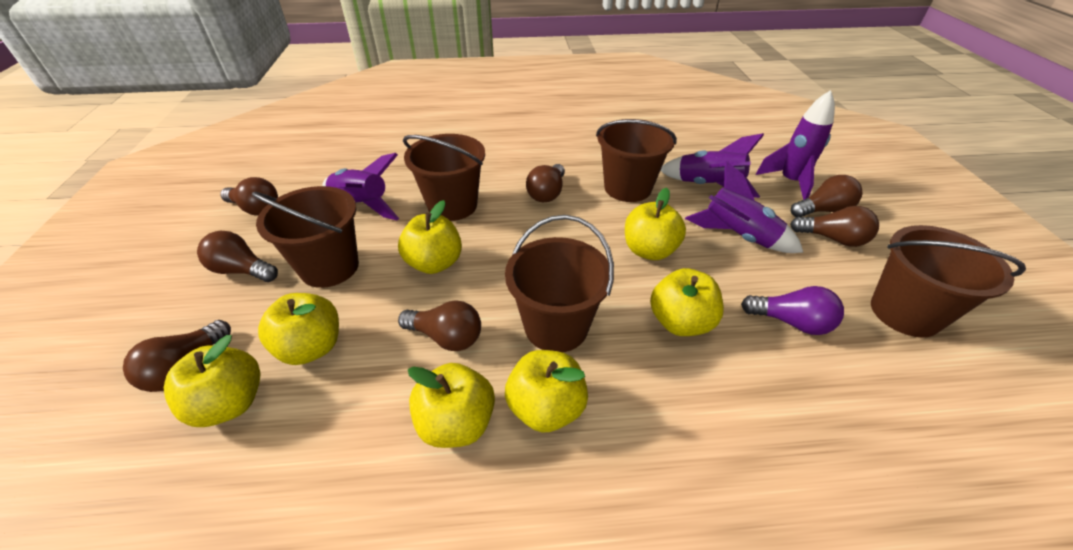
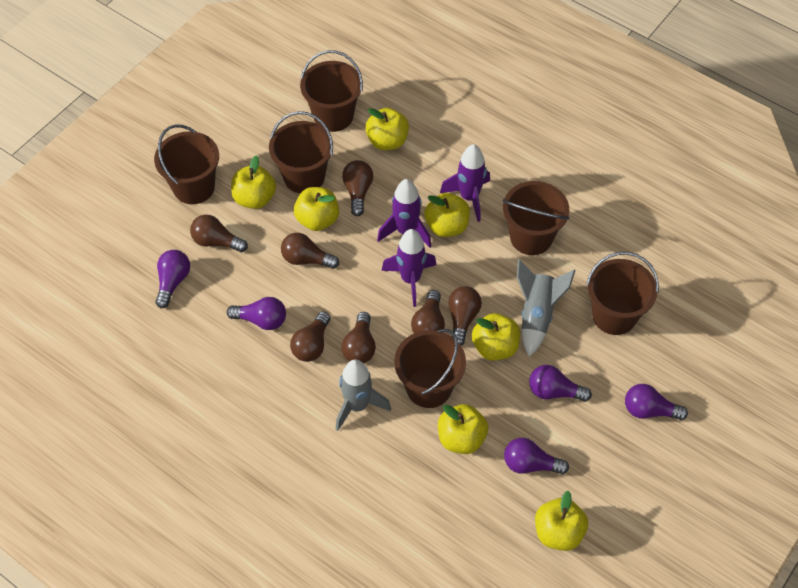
brown bucket: [252,186,359,288] [403,134,485,221] [505,215,614,352] [596,119,677,202] [871,225,1026,337] = 5 -> [154,124,219,204] [269,111,333,193] [300,50,363,132] [394,329,466,408] [503,181,570,255] [586,252,659,335] = 6
grey rocket: none = 0 -> [336,360,391,431] [517,259,576,357] = 2
purple light bulb: [741,286,844,335] = 1 -> [156,250,190,308] [227,297,286,330] [504,438,569,474] [529,365,592,402] [625,384,688,420] = 5
purple rocket: [322,153,399,220] [660,133,764,198] [685,161,804,253] [756,90,835,200] = 4 -> [377,179,431,248] [381,229,437,307] [440,144,490,222] = 3

